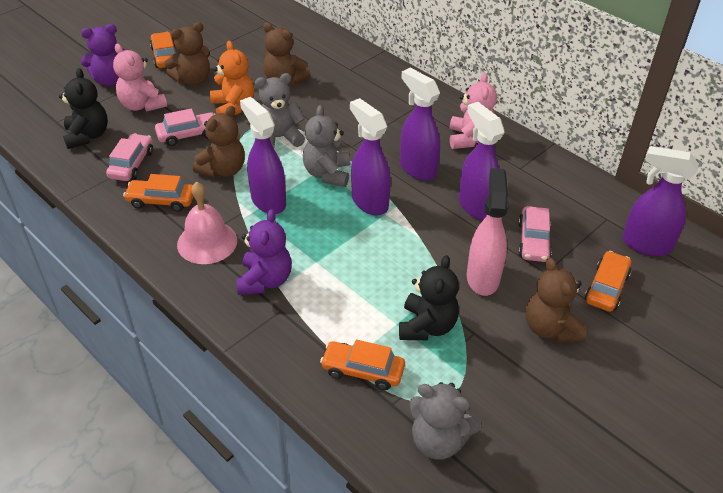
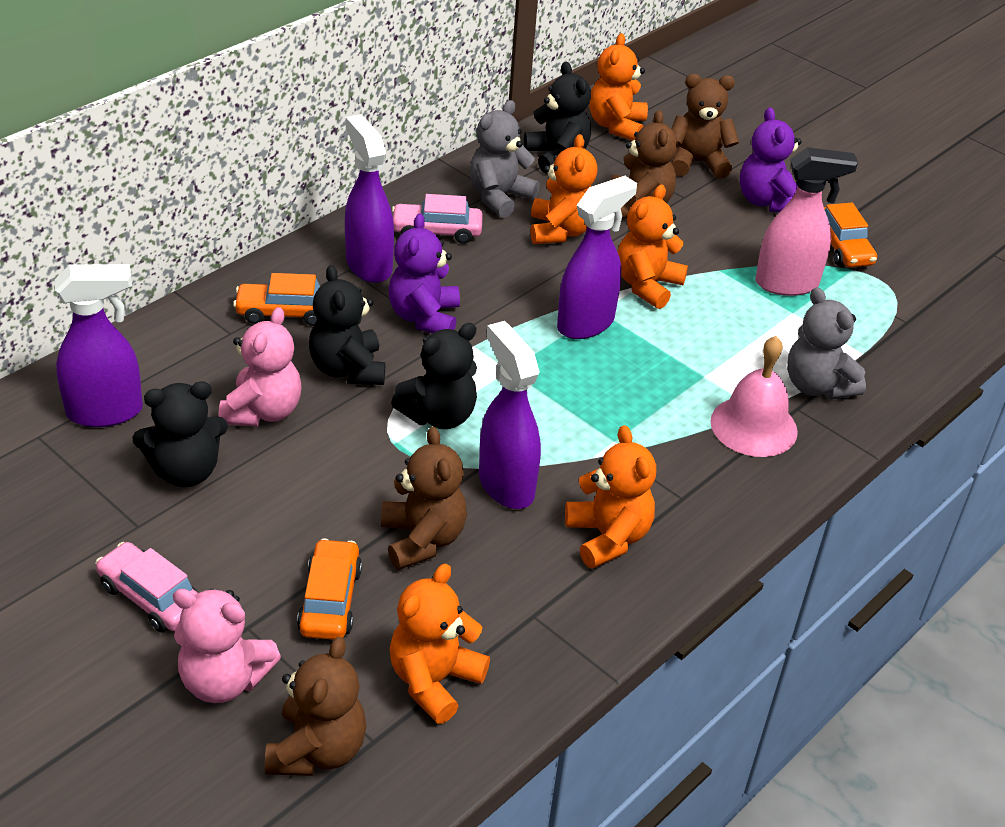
black teddy bear: [59,68,108,149] [399,255,459,340] = 2 -> [132,381,228,487] [309,265,385,385] [391,323,477,429] [524,62,591,174] = 4
grey teddy bear: [255,73,305,148] [303,105,350,187] [409,382,482,460] = 3 -> [470,100,540,218] [787,287,866,400] = 2
orange car: [123,174,194,212] [150,32,176,68] [320,339,405,390] [585,251,631,312] = 4 -> [233,273,320,326] [297,538,362,640] [824,203,877,267] = 3
orange teddy bear: [210,41,254,115] = 1 -> [390,563,490,724] [531,134,598,244] [565,425,656,569] [589,33,648,141] [617,185,688,309] = 5
pink car: [106,134,153,181] [155,108,215,146] [518,206,552,262] = 3 -> [95,542,199,632] [392,194,483,244] = 2
purple spray bottle: [240,97,286,214] [350,98,391,215] [400,68,440,181] [459,102,505,220] [623,146,699,256] = 5 -> [55,264,143,427] [345,114,394,283] [479,321,541,509] [557,176,637,339] = 4

